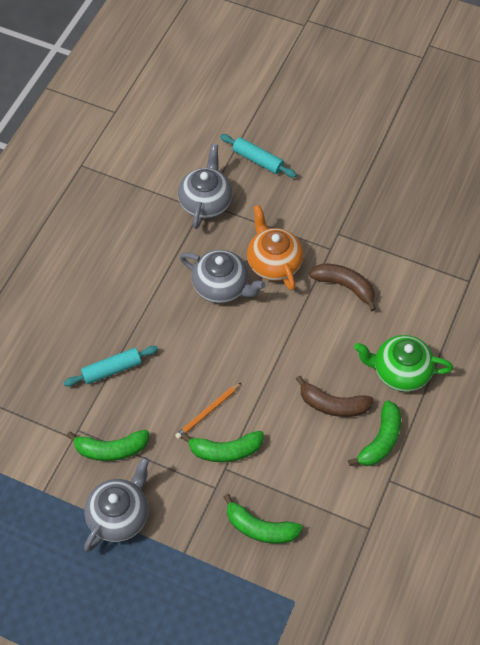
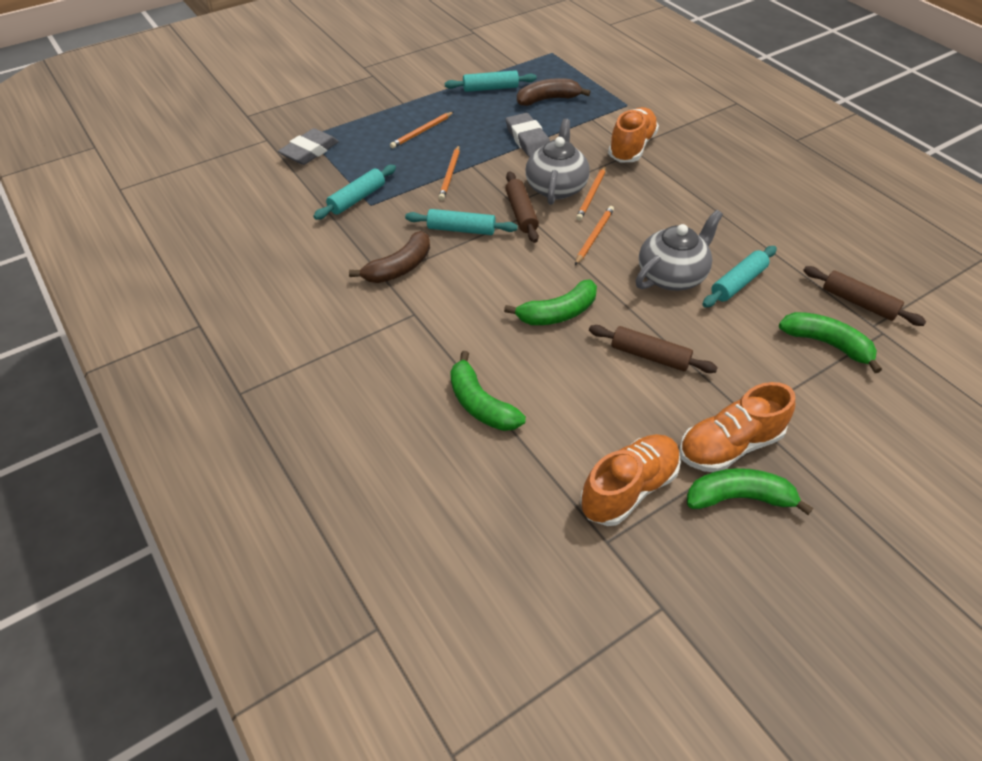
brown rolling pin: none = 0 -> [505,171,539,243] [589,325,718,373] [803,266,926,326] = 3
green teapot: [354,335,453,392] = 1 -> none = 0
grey eraser: none = 0 -> [278,128,339,165] [506,113,550,157] = 2
grey teapot: [84,457,149,552] [178,144,233,229] [180,250,266,303] = 3 -> [525,119,590,205] [636,210,723,291] = 2
orange pencil: [175,382,242,439] = 1 -> [390,112,453,148] [439,145,460,200] [575,206,614,265] [576,166,606,221] = 4
orange shoe: none = 0 -> [580,434,681,526] [608,107,659,162] [679,382,795,472] = 3
orange teapot: [247,205,303,290] = 1 -> none = 0
turquoise rolling pin: [63,346,158,387] [220,134,297,178] = 2 -> [313,165,396,220] [405,209,518,235] [445,70,537,92] [702,246,777,307] = 4

